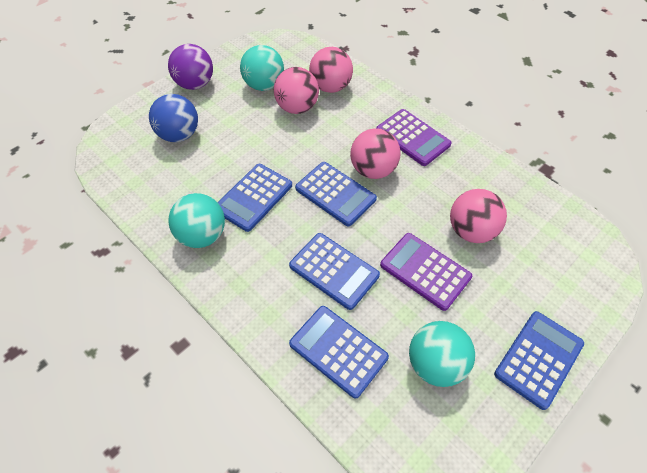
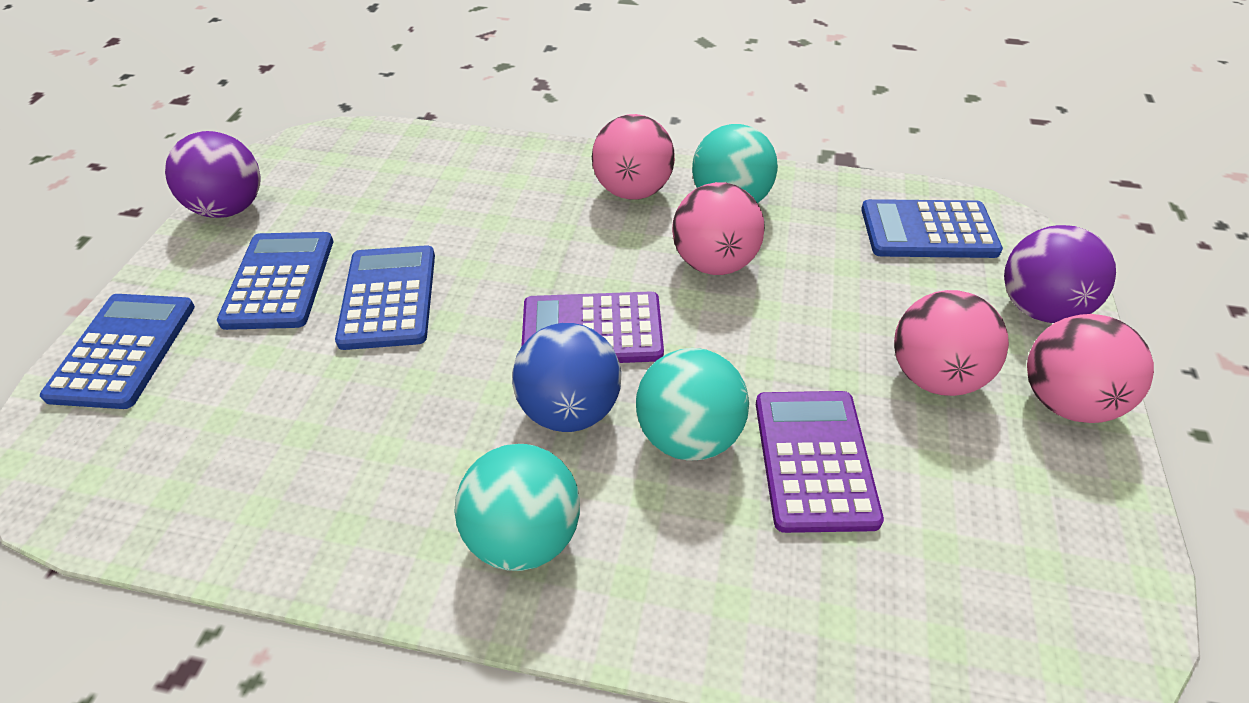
blue calculator: [218,164,292,232] [289,233,380,310] [289,306,389,399] [295,162,377,226] [494,311,584,410] = 5 -> [40,294,195,409] [217,232,333,330] [335,245,435,350] [861,199,1003,258] = 4
purple ball: [168,44,213,90] = 1 -> [165,131,261,218] [1004,225,1116,323] = 2

